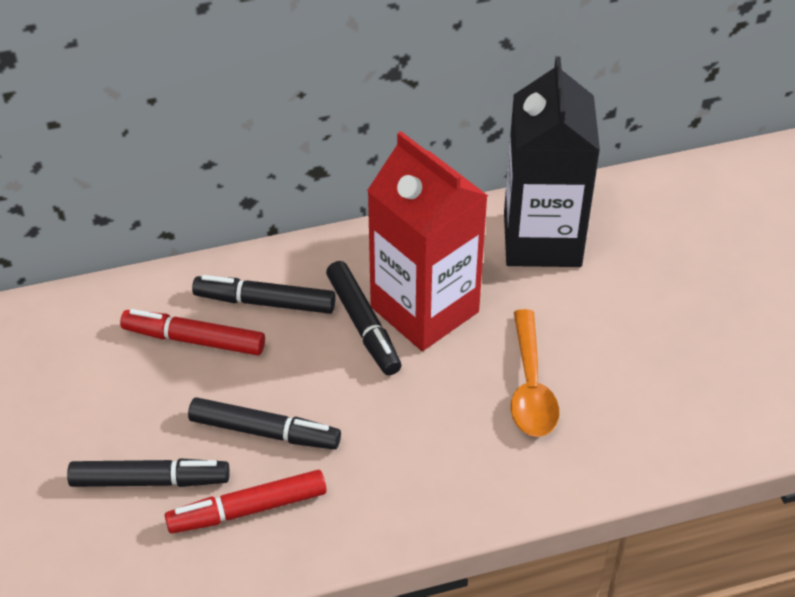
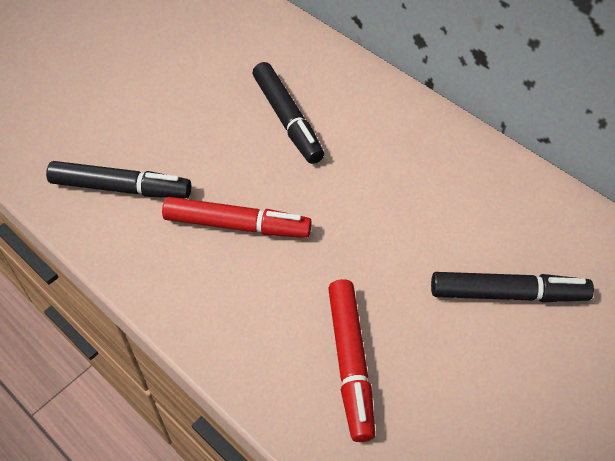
black carton: [504,56,600,267] = 1 -> none = 0
black marker: [67,458,230,487] [188,397,341,450] [192,275,336,314] [326,261,402,375] = 4 -> [46,161,191,199] [253,62,324,164] [431,272,594,302] = 3
orange spoon: [511,309,559,437] = 1 -> none = 0
red carton: [367,131,488,351] = 1 -> none = 0

